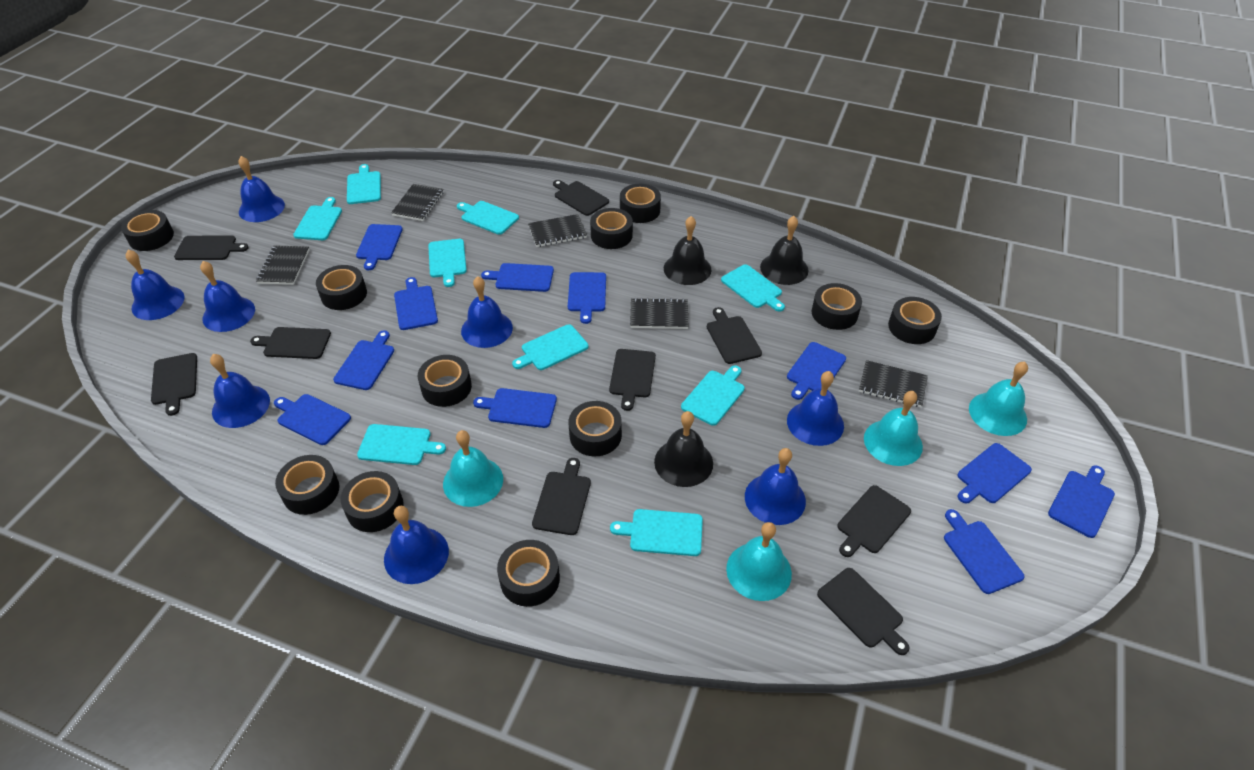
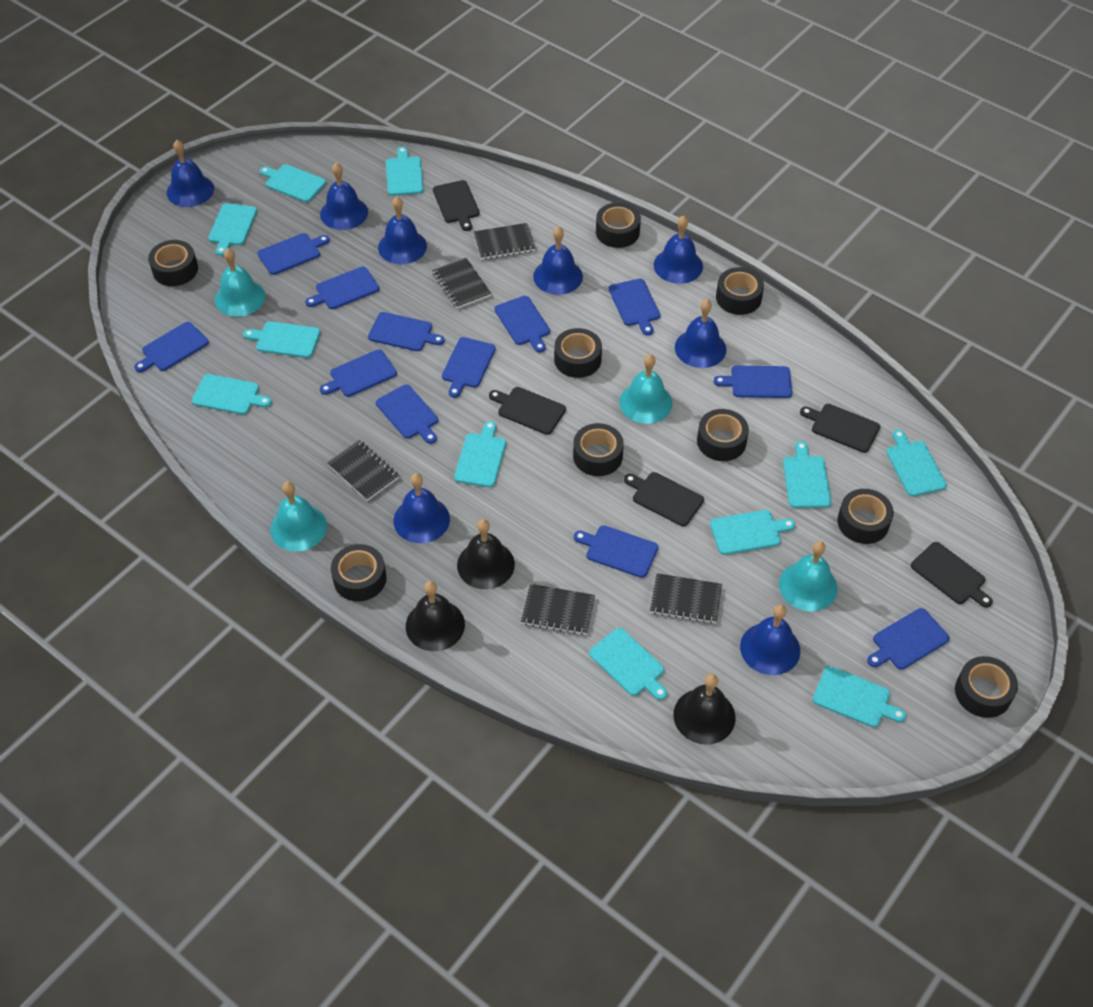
black cutting board: [151,353,197,416] [174,235,249,260] [250,327,331,359] [532,458,591,535] [553,180,609,216] [609,349,656,411] [707,307,762,364] [817,568,910,655] [837,485,911,557] = 9 -> [433,180,480,231] [489,387,566,435] [624,472,704,526] [800,404,880,453] [911,542,993,608] = 5
black tape: [121,210,174,251] [275,455,339,515] [316,265,367,310] [341,471,404,532] [418,355,472,407] [497,540,560,607] [568,401,622,456] [590,208,633,249] [620,184,661,223] [812,283,862,330] [888,297,942,344] = 11 -> [148,240,198,286] [331,544,386,602] [554,328,602,378] [573,423,624,476] [596,203,641,248] [697,409,749,461] [716,267,764,315] [837,489,894,544] [955,656,1018,718] = 9
blue cutting board: [274,394,351,445] [333,330,394,390] [356,224,403,270] [394,277,438,330] [473,388,557,428] [481,263,554,292] [568,272,606,324] [787,342,846,400] [944,509,1024,594] [957,443,1032,503] [1048,465,1115,538] = 11 -> [134,322,209,372] [257,233,330,275] [305,267,379,309] [320,349,397,397] [368,312,445,351] [376,384,438,444] [442,337,496,398] [494,296,550,352] [574,525,658,578] [609,279,660,336] [714,365,792,398] [867,608,950,670] = 12
turquoise cutting board: [293,197,342,240] [347,164,381,204] [357,424,446,465] [428,239,467,287] [457,201,519,235] [512,324,588,370] [610,509,703,556] [681,365,745,426] [721,264,785,312] = 9 -> [192,374,271,415] [208,203,257,256] [243,321,320,358] [260,164,326,202] [386,147,424,196] [454,421,506,487] [589,628,667,700] [710,510,795,555] [783,441,831,508] [813,666,906,727] [886,430,947,497] = 11

